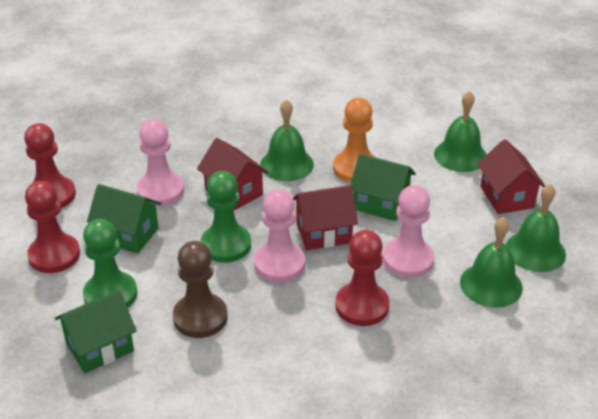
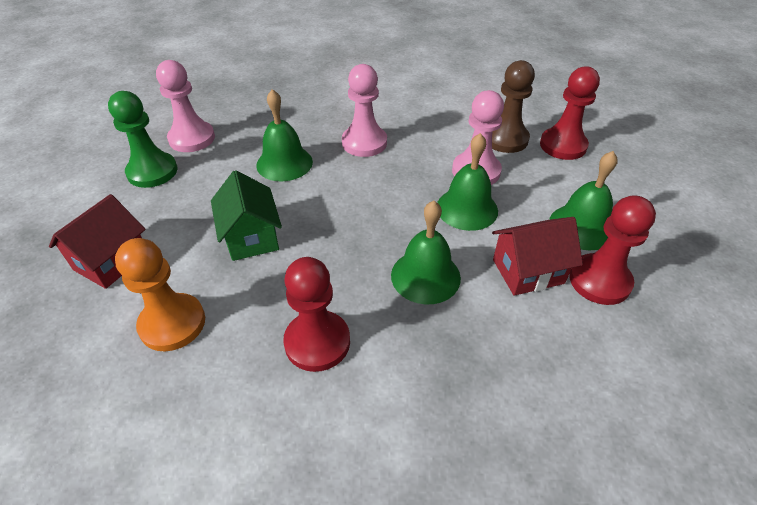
green house: [55,290,137,373] [87,184,162,254] [350,154,416,221] = 3 -> [211,170,282,261] = 1
green pawn: [83,219,137,308] [201,171,251,263] = 2 -> [108,91,177,188] = 1
red house: [197,138,269,211] [293,185,358,250] [477,139,545,214] = 3 -> [49,194,146,289] [492,217,583,296] = 2

